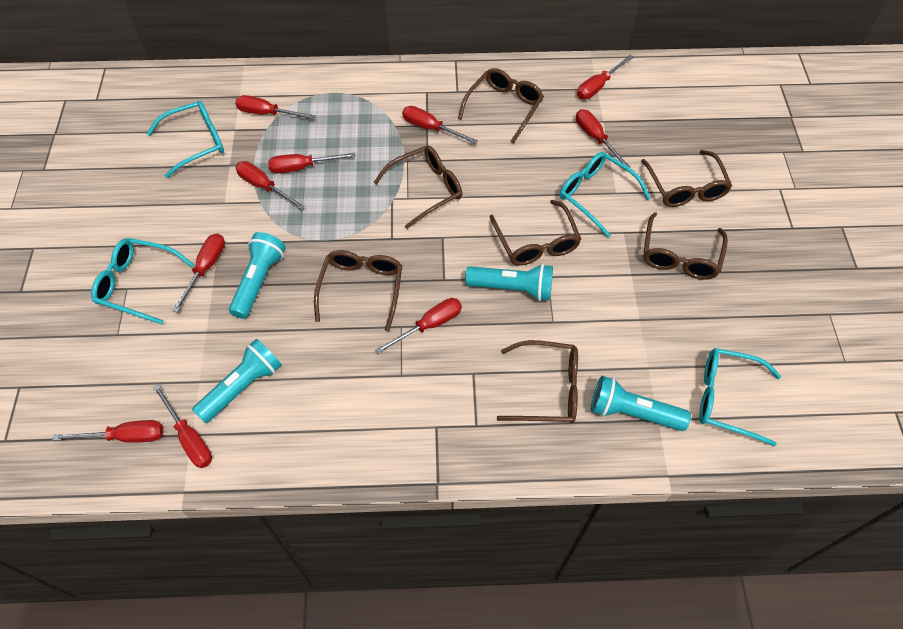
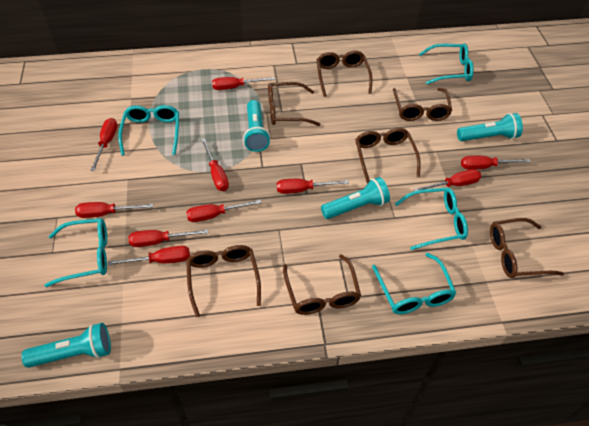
turquoise glasses: [91,238,194,324] [146,101,224,178] [560,152,651,237] [699,348,781,446] = 4 -> [45,218,107,287] [118,105,179,155] [372,253,456,314] [395,188,468,250] [419,43,474,85] = 5

